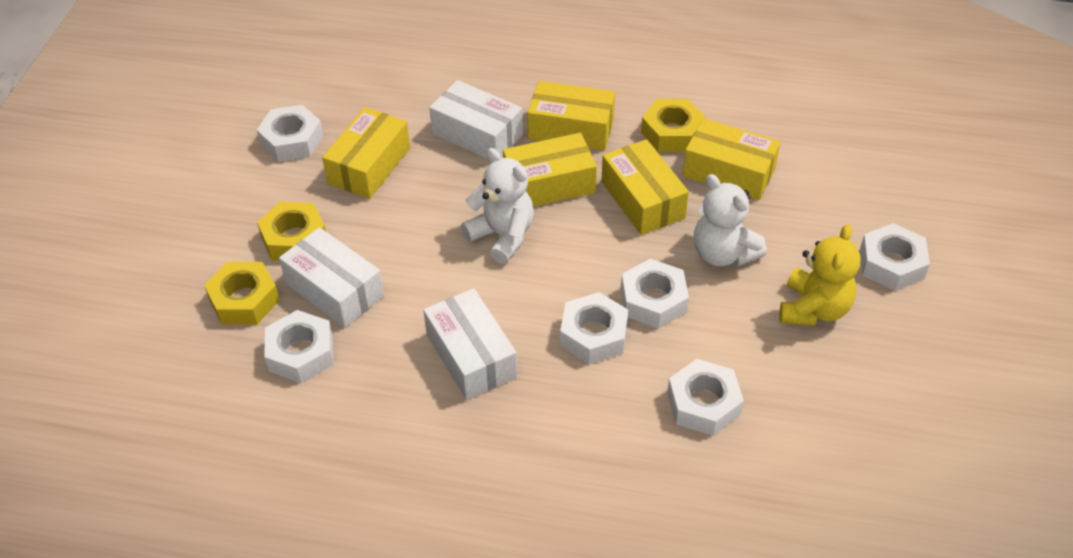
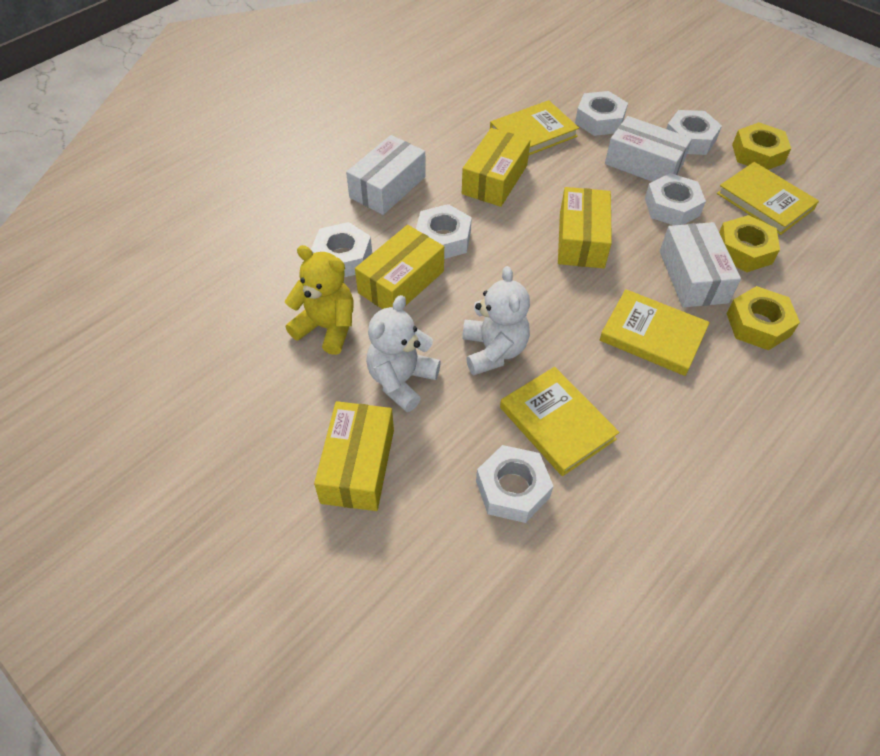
yellow book: none = 0 -> [490,100,579,155] [500,367,619,476] [600,289,710,376] [717,162,819,235] = 4
yellow box: [322,107,410,199] [503,133,597,207] [528,81,615,150] [602,139,689,235] [683,118,781,200] = 5 -> [314,401,394,511] [355,225,444,309] [462,128,531,207] [558,187,612,268] = 4

